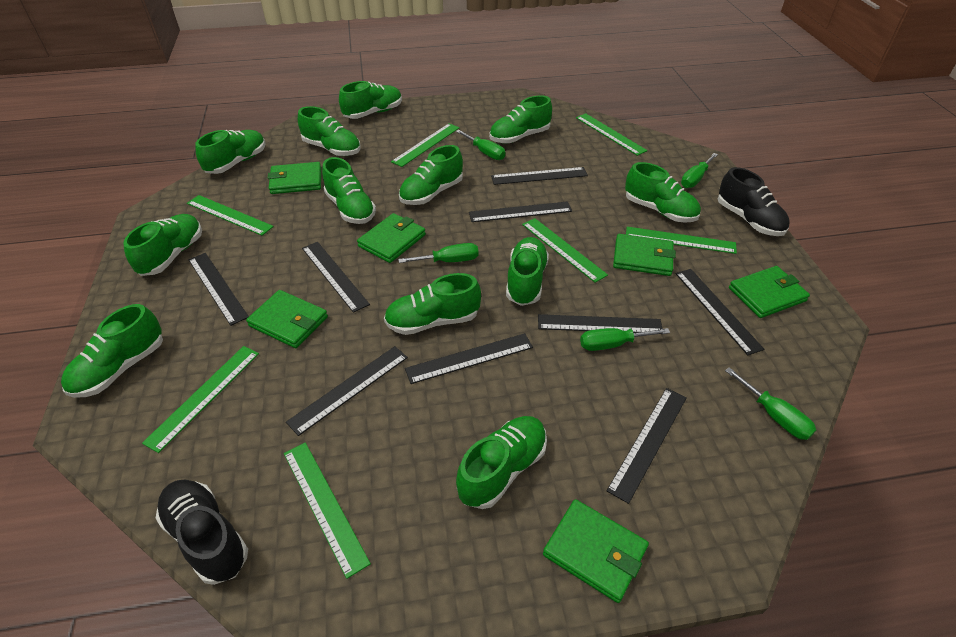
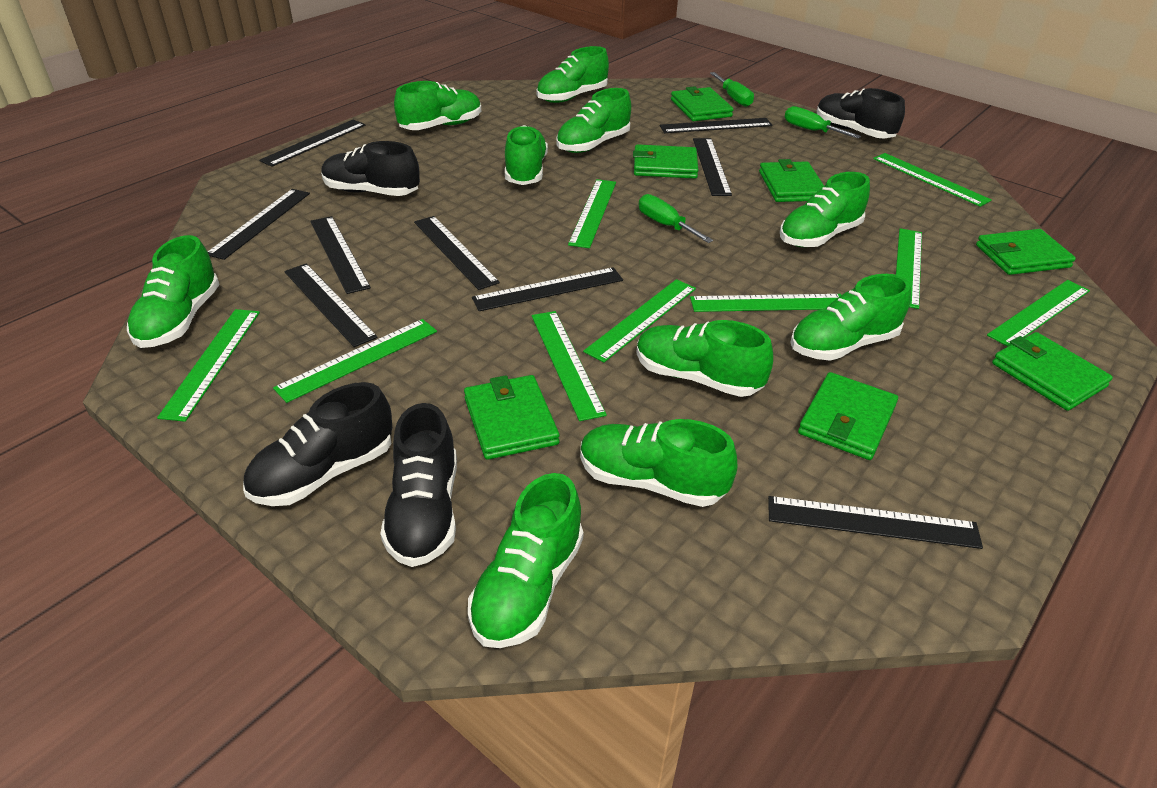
black shoe: [156,480,248,585] [718,167,789,236] = 2 -> [243,382,392,506] [321,141,420,196] [380,403,457,567] [817,88,905,138] = 4
green ruler: [142,346,259,453] [187,195,274,236] [284,442,371,579] [391,123,459,167] [522,218,608,283] [576,113,648,156] [626,227,737,254] = 7 -> [157,309,260,422] [273,319,437,403] [532,311,607,421] [568,179,616,248] [583,279,696,363] [690,294,841,312] [873,153,992,207] [896,228,922,309] [987,280,1090,347] = 9
green screwdriver: [398,243,479,263] [456,130,505,160] [580,328,670,351] [681,153,718,188] [725,367,816,440] = 5 -> [639,194,713,243] [710,72,754,107] [785,106,861,139] = 3
green shoe: [61,304,163,398] [123,214,202,276] [195,130,265,174] [298,106,360,156] [322,157,376,224] [339,81,402,119] [384,273,481,335] [399,145,463,205] [456,416,547,509] [489,95,552,144] [506,237,549,306] [625,162,701,223] = 12 -> [127,235,220,348] [394,81,481,130] [468,473,584,648] [505,125,548,185] [536,46,609,103] [556,88,631,153] [580,419,737,507] [636,320,773,397] [780,172,870,247] [790,274,911,361] = 10
green wallet: [246,290,328,348] [268,162,321,194] [357,213,426,263] [543,499,649,603] [613,234,676,276] [729,266,810,318] = 6 -> [464,375,559,460] [633,144,698,179] [671,86,734,121] [759,159,824,202] [798,372,898,460] [976,229,1076,275] [992,332,1113,411] = 7

